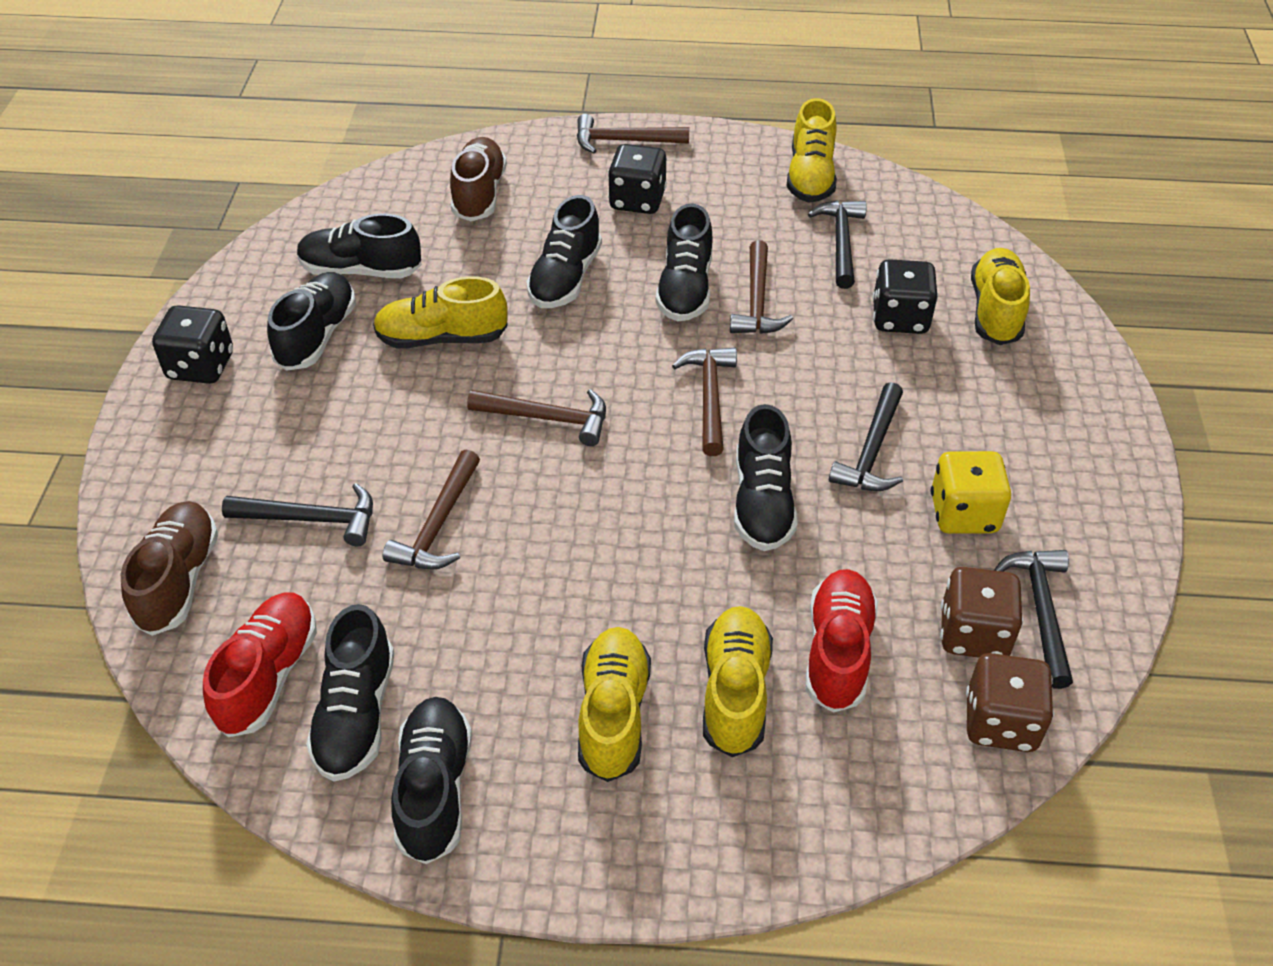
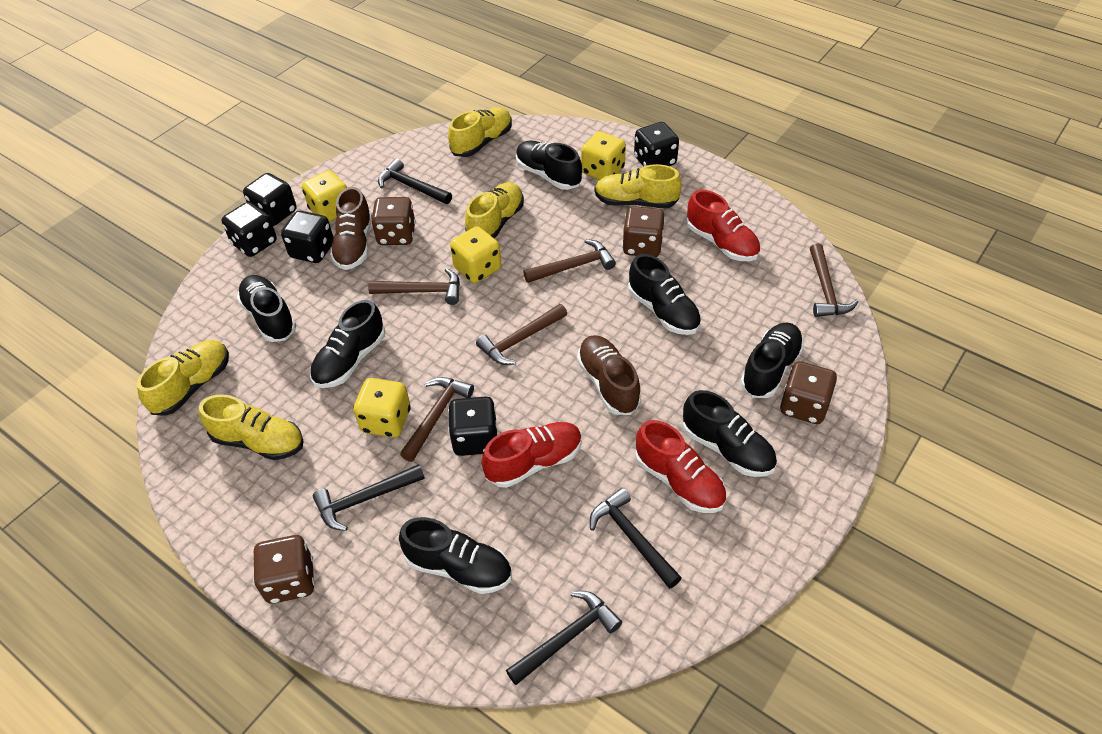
black dice: [152,305,233,384] [608,144,667,214] [873,259,938,334] = 3 -> [222,202,277,257] [243,173,296,226] [281,211,334,263] [448,396,497,456] [634,122,679,167] = 5
brown dice: [940,567,1023,658] [966,653,1054,752] = 2 -> [253,535,315,604] [371,197,416,245] [622,206,665,257] [780,361,837,424] = 4
red shoe: [203,592,317,737] [805,569,878,713] = 2 -> [481,422,582,488] [635,420,726,513] [686,190,760,261] = 3
yellow dice: [931,451,1011,534] = 1 -> [302,170,347,222] [354,378,411,438] [450,226,501,283] [581,131,626,180] = 4

